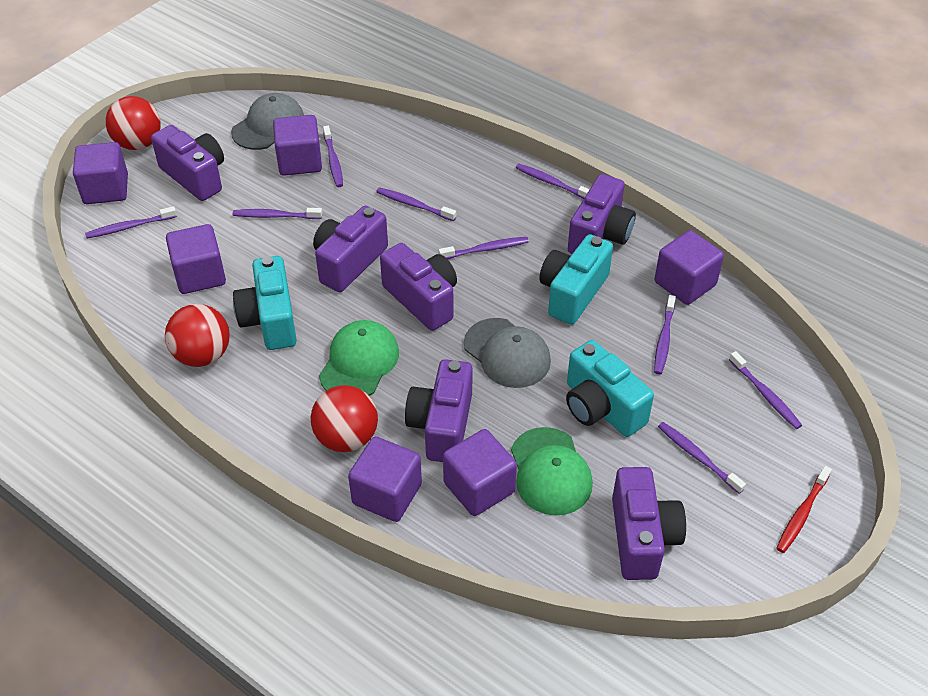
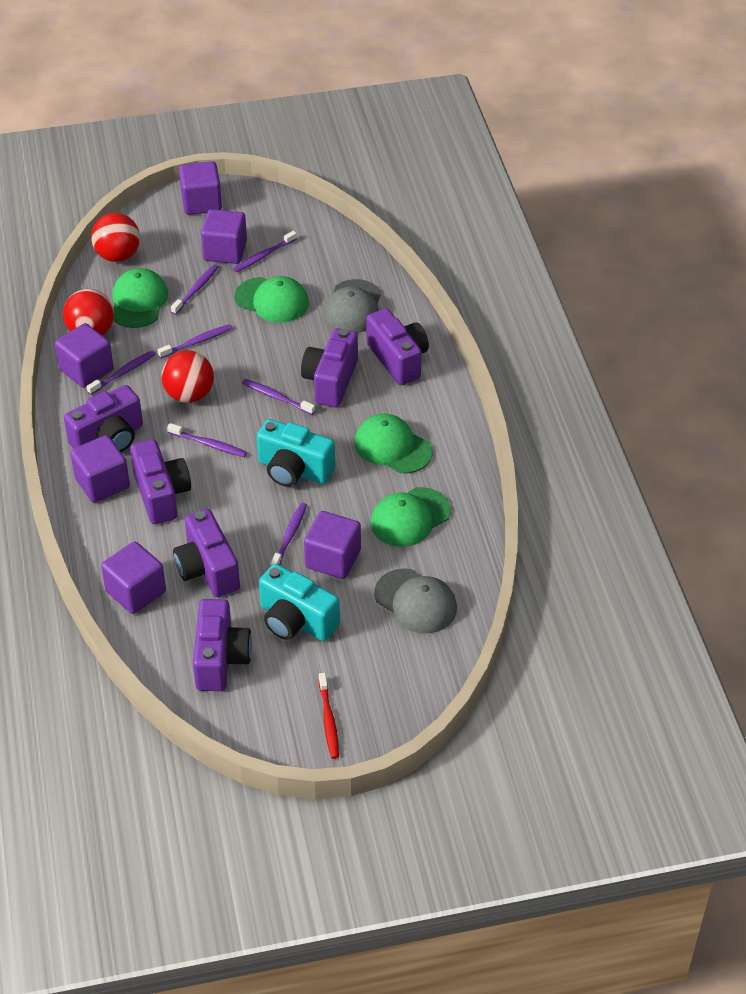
green cap: [319,320,399,396] [511,427,593,516] = 2 -> [112,268,168,328] [234,276,309,323] [355,414,433,474] [371,487,450,547] = 4
purple toothbrush: [85,206,177,238] [233,208,322,219] [323,126,343,187] [376,187,456,221] [439,237,529,259] [516,164,590,199] [654,295,676,375] [658,422,746,494] [729,351,802,429] = 9 -> [86,350,156,395] [157,324,233,358] [167,423,247,457] [171,264,218,315] [233,231,297,273] [242,379,315,415] [270,503,307,566] = 7
turquoise camera: [233,256,297,350] [539,234,613,325] [566,340,654,437] = 3 -> [257,419,335,487] [259,564,340,641] = 2

